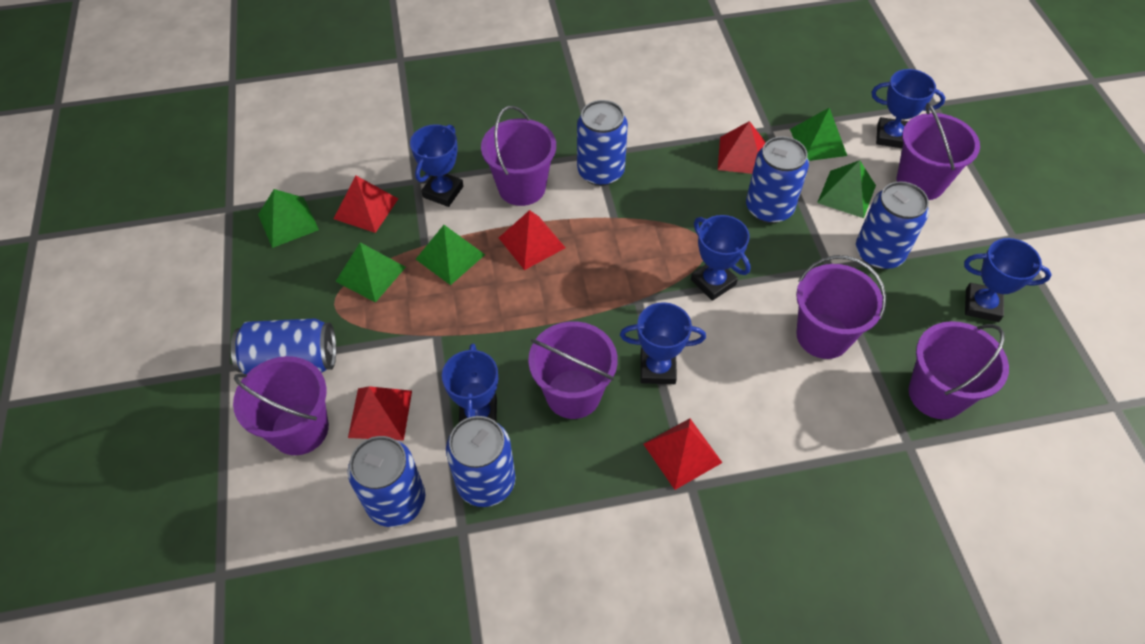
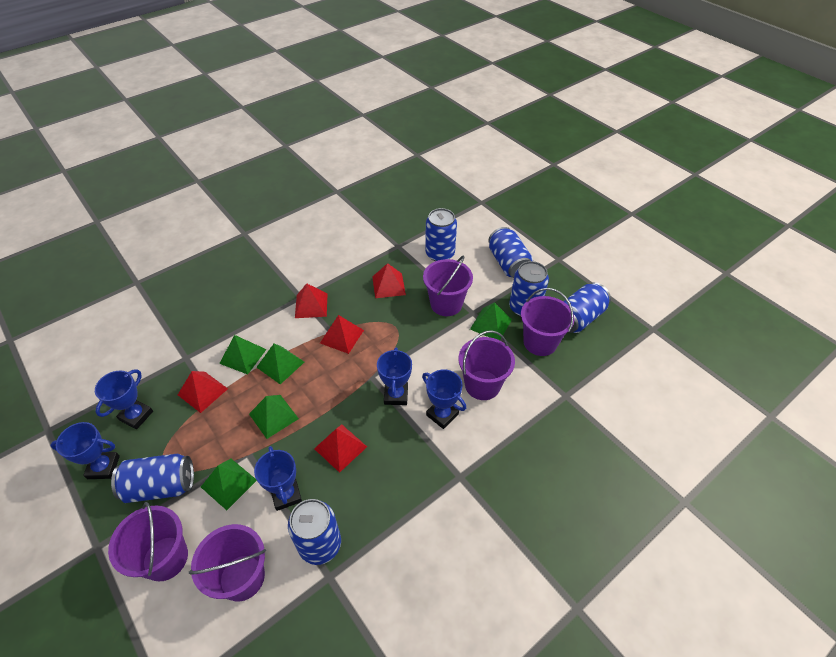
blue trophy: [410,124,463,207] [442,344,498,422] [620,302,706,384] [691,215,751,301] [871,69,945,148] [964,238,1052,322] = 6 -> [50,422,120,479] [95,369,153,429] [254,446,302,511] [377,347,412,405] [422,369,466,429] = 5
purple bucket: [233,356,329,455] [481,106,556,206] [528,321,618,419] [796,255,886,359] [897,103,980,200] [909,321,1009,419] = 6 -> [108,502,188,581] [189,524,266,601] [423,255,473,316] [459,330,515,400] [521,288,574,356] = 5

